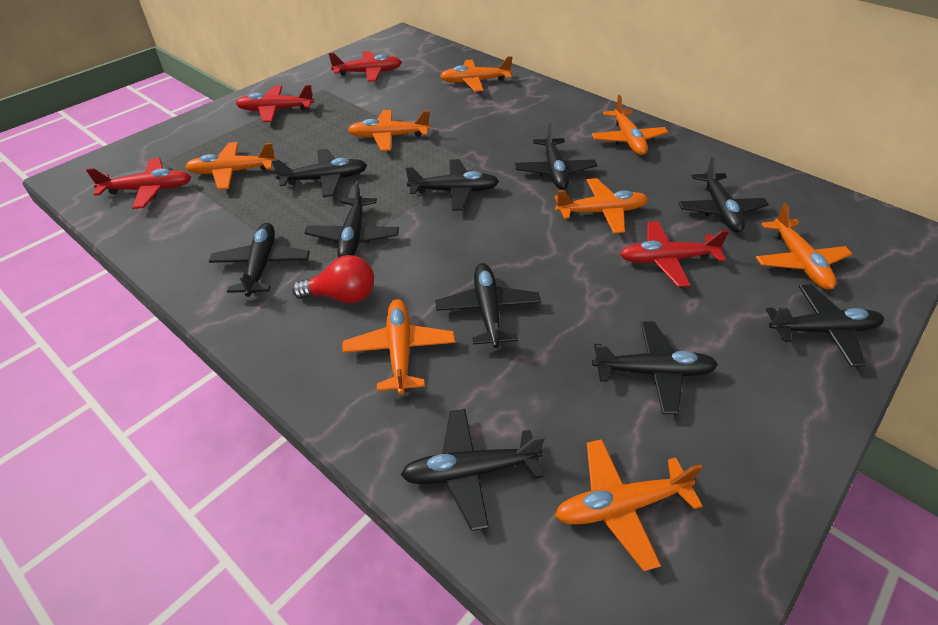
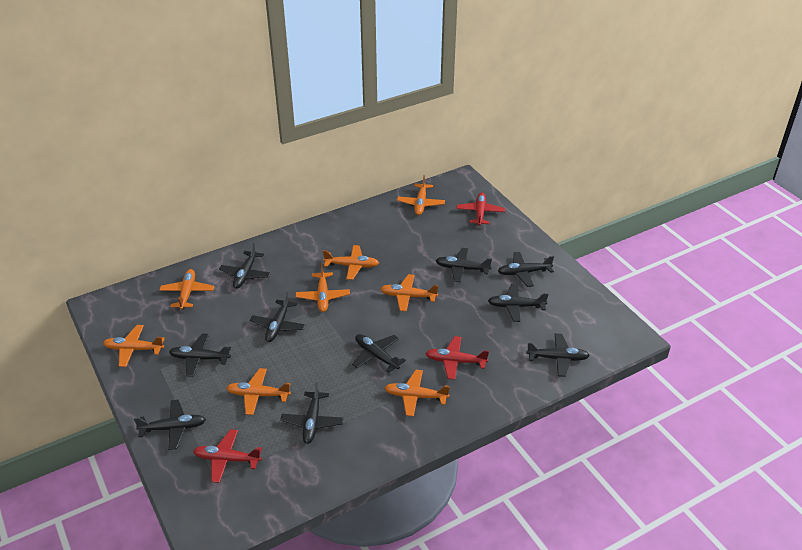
red light bulb: [292,255,374,303] = 1 -> none = 0
red plane: [86,158,191,209] [235,85,314,122] [328,51,402,82] [620,221,729,287] = 4 -> [193,429,262,483] [425,336,489,380] [456,193,505,226] = 3

